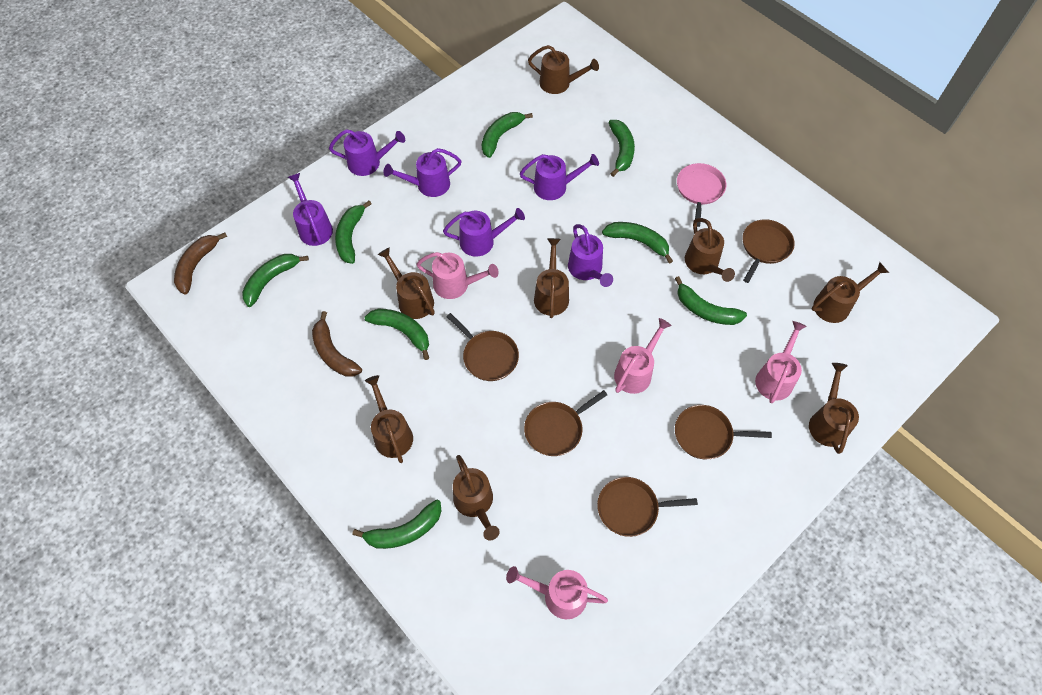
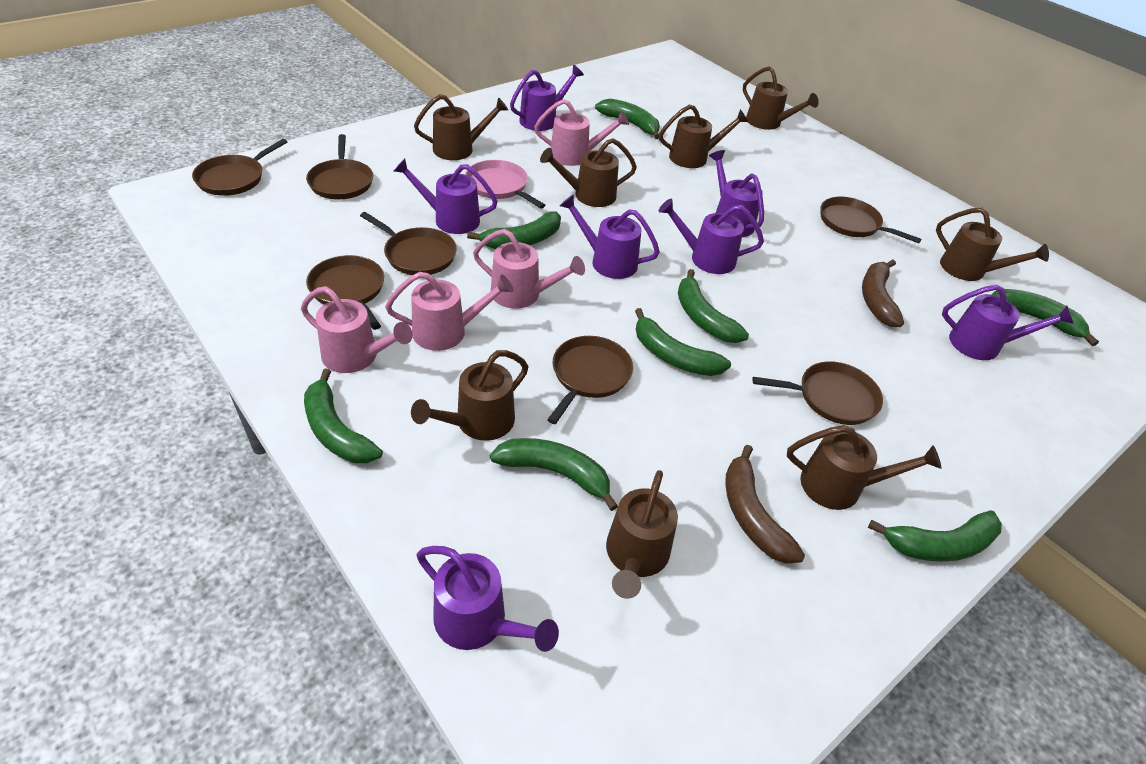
brown pan: [446,313,519,381] [524,390,607,456] [597,477,698,537] [675,405,772,459] [742,219,795,283] = 5 -> [192,139,287,196] [306,134,373,199] [306,255,384,330] [360,212,457,275] [547,336,633,424] [752,361,883,425] [820,197,922,243] = 7
purple watering can: [288,173,333,246] [329,129,405,176] [384,148,461,197] [443,208,525,257] [520,154,599,200] [568,224,613,287] = 6 -> [394,158,498,234] [416,546,559,652] [510,65,584,131] [560,194,660,279] [658,199,764,274] [709,150,764,237] [942,285,1073,360] = 7

